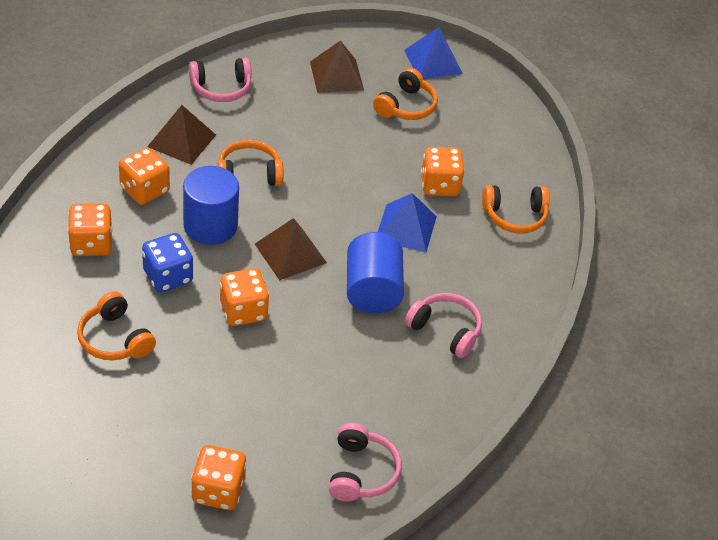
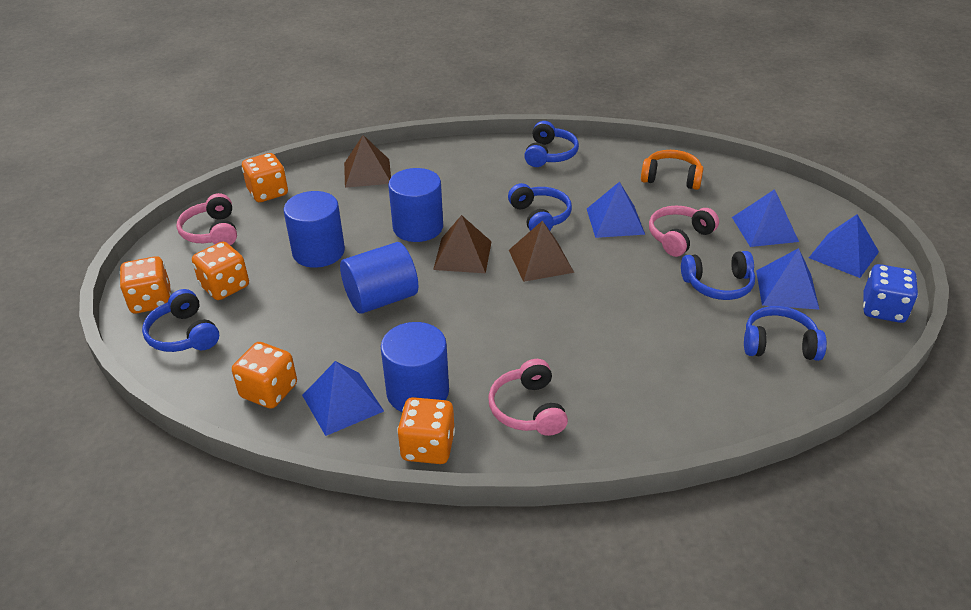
blue cylinder: [183,166,239,245] [347,232,404,313] = 2 -> [284,191,345,268] [340,242,418,314] [381,322,449,412] [388,168,443,242] = 4
blue headphones: none = 0 -> [142,289,219,352] [508,183,572,231] [524,121,579,167] [681,251,755,300] [744,306,827,361] = 5
blue pyramid: [378,193,437,253] [404,27,463,79] = 2 -> [302,361,384,436] [587,182,645,238] [732,189,799,247] [756,248,820,310] [809,214,879,278] = 5
orange headphones: [77,291,156,361] [218,140,283,186] [373,68,438,120] [482,185,550,234] = 4 -> [641,150,703,190] = 1

